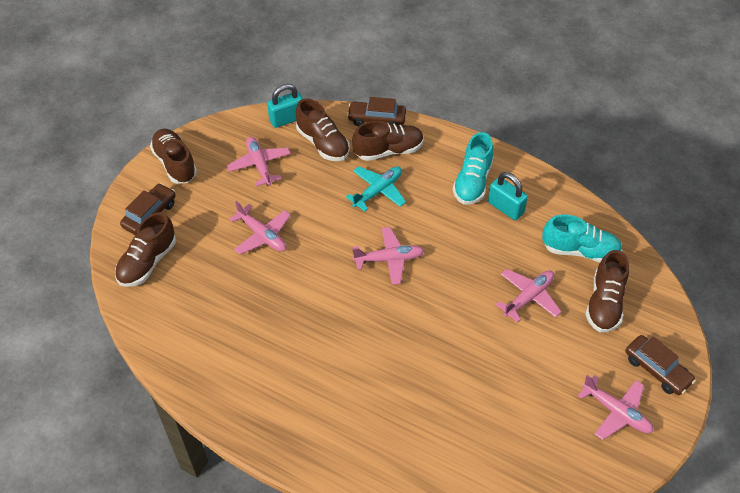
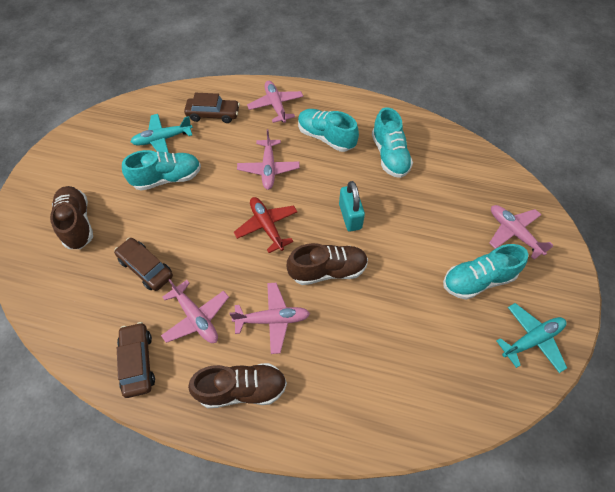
brown shoe: [115,212,176,287] [150,129,197,184] [296,98,350,161] [352,121,424,161] [586,250,629,332] = 5 -> [50,186,93,249] [188,363,287,408] [287,243,368,285] = 3
red plane: none = 0 -> [234,197,298,253] = 1
turquoise padlock: [267,84,303,128] [488,172,528,220] = 2 -> [339,181,365,232] = 1
turquoise plane: [346,166,406,212] = 1 -> [131,114,193,153] [496,303,567,373] = 2
turquoise shoe: [453,132,494,205] [542,214,622,262] = 2 -> [122,150,201,191] [298,109,359,152] [372,107,413,178] [443,244,528,300] = 4

